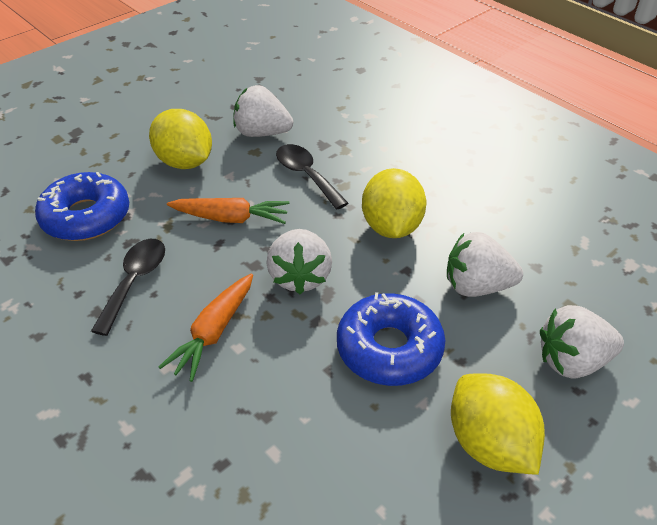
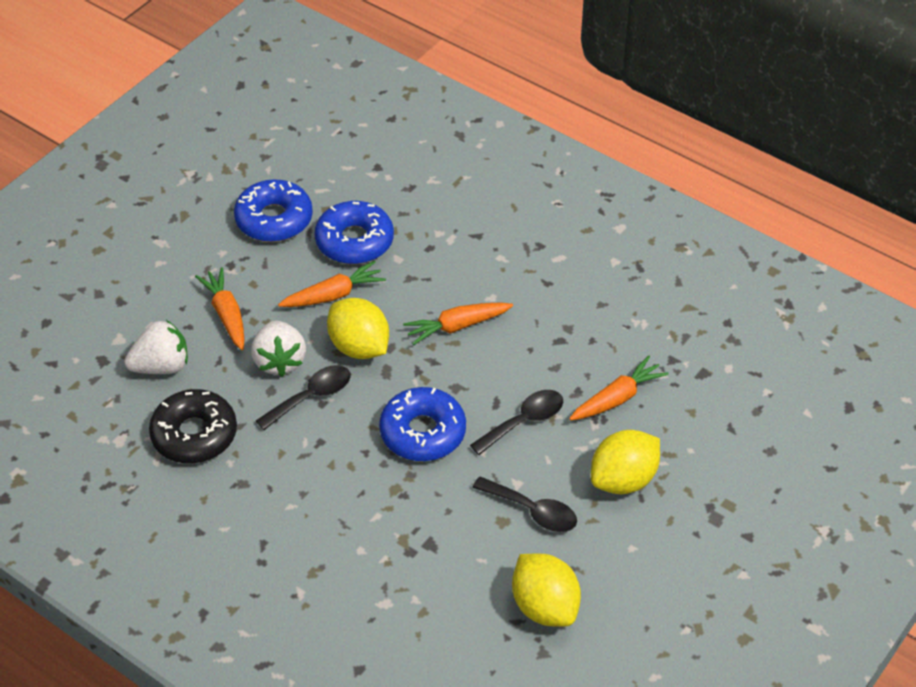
black donut: none = 0 -> [149,389,237,463] = 1
black spoon: [91,239,165,336] [276,144,348,209] = 2 -> [256,365,350,430] [470,390,563,455] [472,476,577,532] = 3
blue donut: [35,172,129,241] [337,292,446,386] = 2 -> [234,179,313,242] [315,201,394,264] [379,387,466,461] = 3
orange carrot: [159,273,253,382] [167,198,289,224] = 2 -> [195,267,244,350] [278,261,386,307] [403,302,513,345] [569,355,669,421] = 4
white strawberry: [233,85,293,137] [266,229,332,294] [447,232,523,297] [540,305,624,378] = 4 -> [124,320,188,374] [251,321,306,377] = 2

